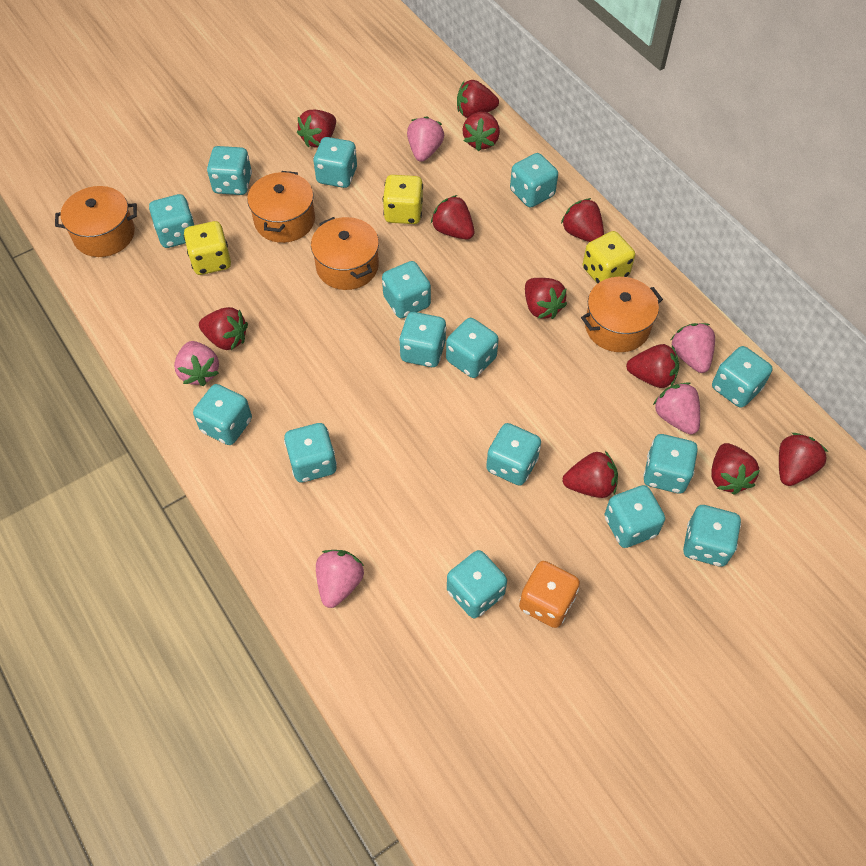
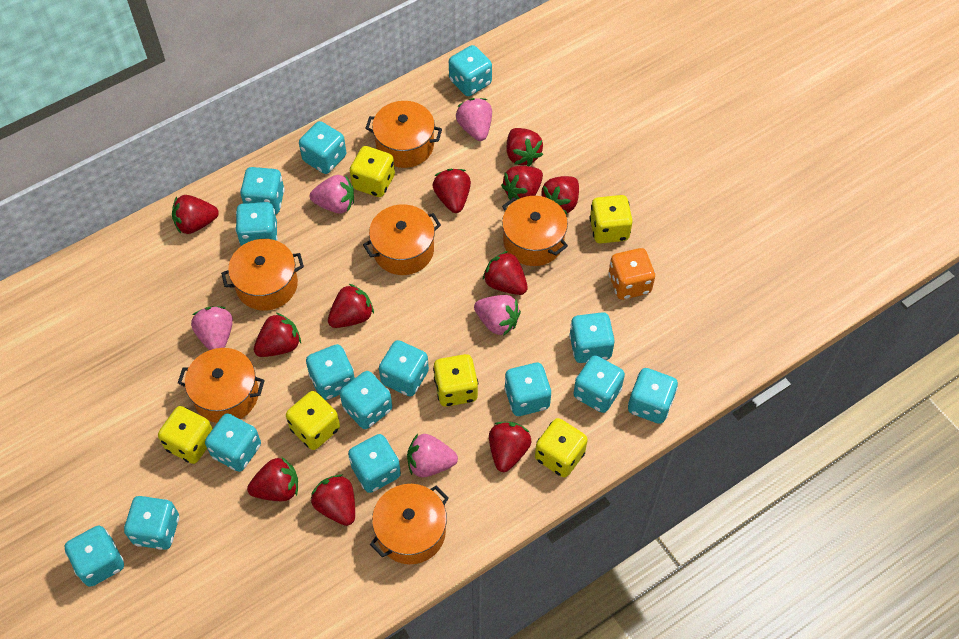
orange pot: [55,186,137,257] [247,171,315,243] [311,217,379,290] [581,277,663,352] = 4 -> [178,348,265,423] [221,239,304,311] [363,204,441,275] [365,101,442,168] [370,484,449,564] [502,196,568,266] = 6
yellow dice: [184,221,231,275] [383,175,423,224] [583,231,635,284] = 3 -> [158,406,213,464] [286,391,340,450] [350,146,395,197] [433,354,478,407] [535,418,588,477] [589,195,633,244] = 6

